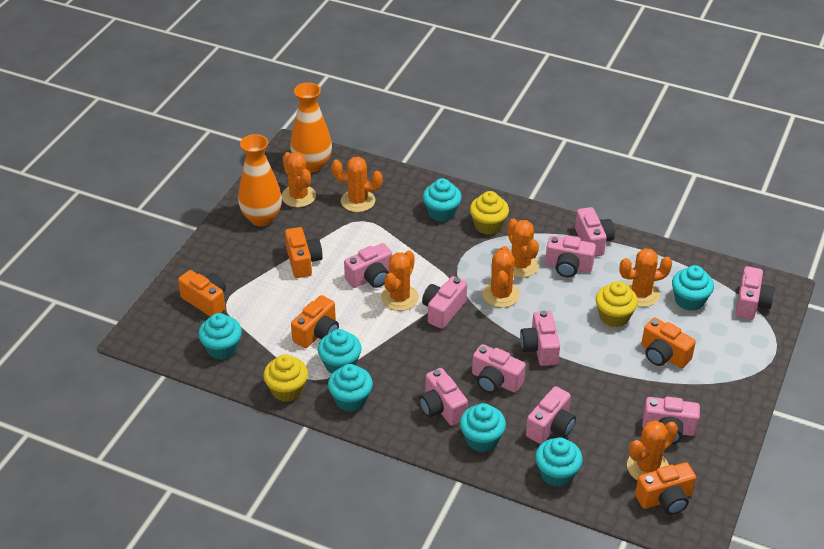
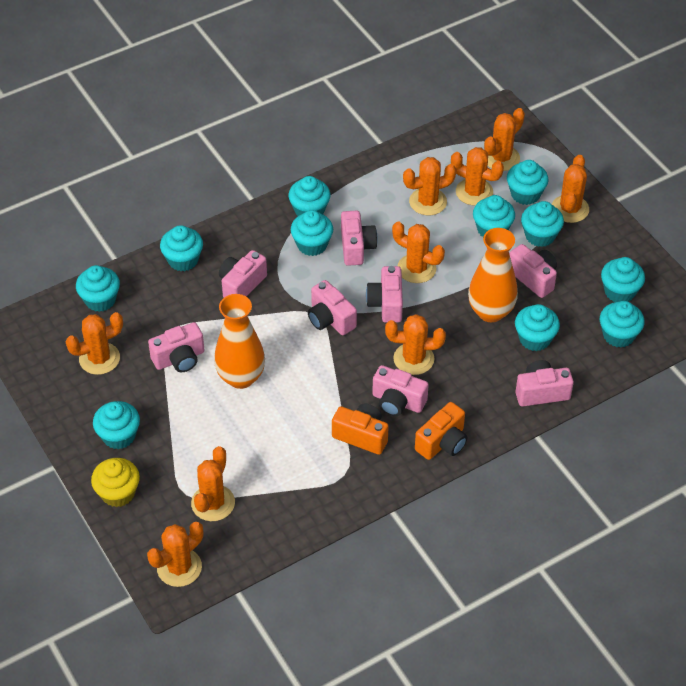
orange cactus: [281,152,316,207] [331,157,383,212] [381,250,419,311] [482,246,520,308] [507,218,539,278] [619,248,672,307] [627,420,678,481] = 7 -> [66,312,123,375] [147,522,203,587] [191,446,235,521] [385,314,446,375] [392,222,445,283] [403,157,456,215] [451,147,504,206] [484,108,525,171] [552,155,589,223] = 9
orange camera: [178,270,226,317] [285,227,323,278] [291,295,339,348] [635,462,696,515] [641,318,696,368] = 5 -> [332,404,389,455] [415,402,468,460] = 2
pink camera: [344,243,392,288] [419,368,468,426] [422,276,467,329] [472,344,526,393] [520,310,560,366] [526,386,576,444] [545,235,596,277] [575,207,615,257] [642,397,700,444] [735,266,775,320] = 10 -> [148,322,205,372] [219,250,267,298] [308,280,357,335] [341,211,378,266] [366,266,403,323] [372,365,429,416] [509,244,557,298] [515,360,574,407] = 8
turquoise cupcake: [198,313,242,360] [318,329,362,373] [328,364,373,412] [423,178,462,222] [460,403,506,452] [535,437,583,487] [672,265,714,311] = 7 -> [76,265,120,312] [93,401,140,449] [160,225,203,271] [288,176,330,216] [291,210,333,256] [473,195,515,237] [507,160,549,205] [515,304,560,351] [521,201,564,247] [600,301,645,348] [601,257,645,302] = 11
yellow cupcake: [263,354,308,402] [470,191,509,235] [596,281,638,327] = 3 -> [91,458,140,507] = 1

